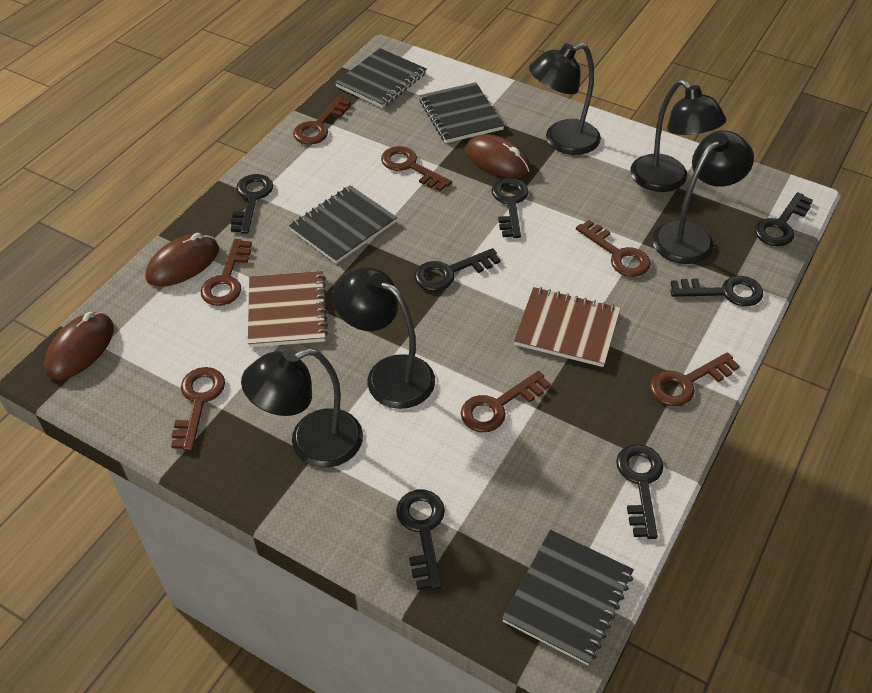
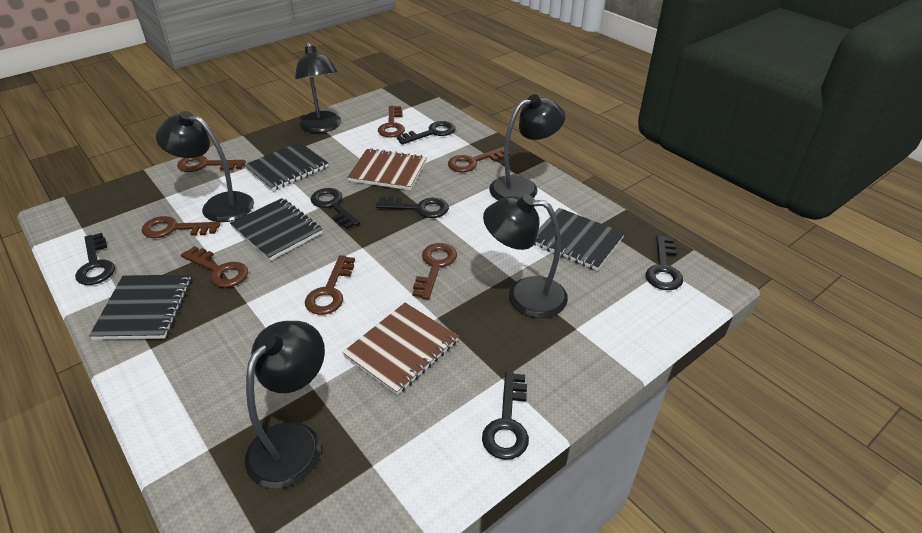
black key: [231,174,273,234] [396,490,445,590] [415,248,501,291] [491,178,529,238] [616,444,664,539] [670,276,763,306] [755,192,813,246] = 7 -> [75,233,115,285] [310,188,360,229] [376,197,449,218] [397,121,456,145] [482,371,529,460] [646,235,683,290] = 6
brown mouse: [44,312,114,380] [146,233,219,287] [465,134,531,178] = 3 -> none = 0

